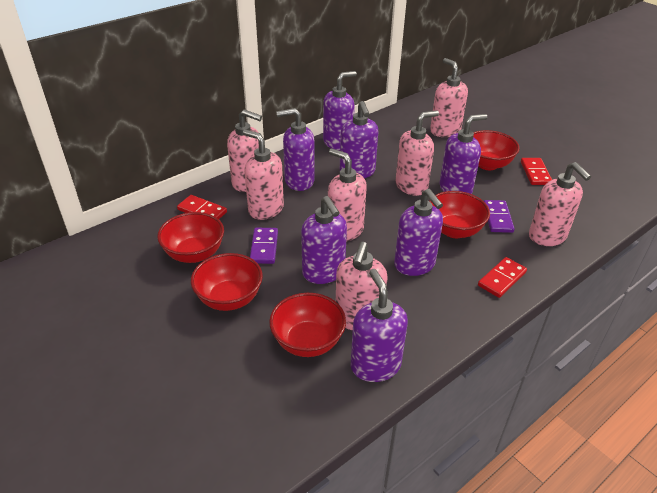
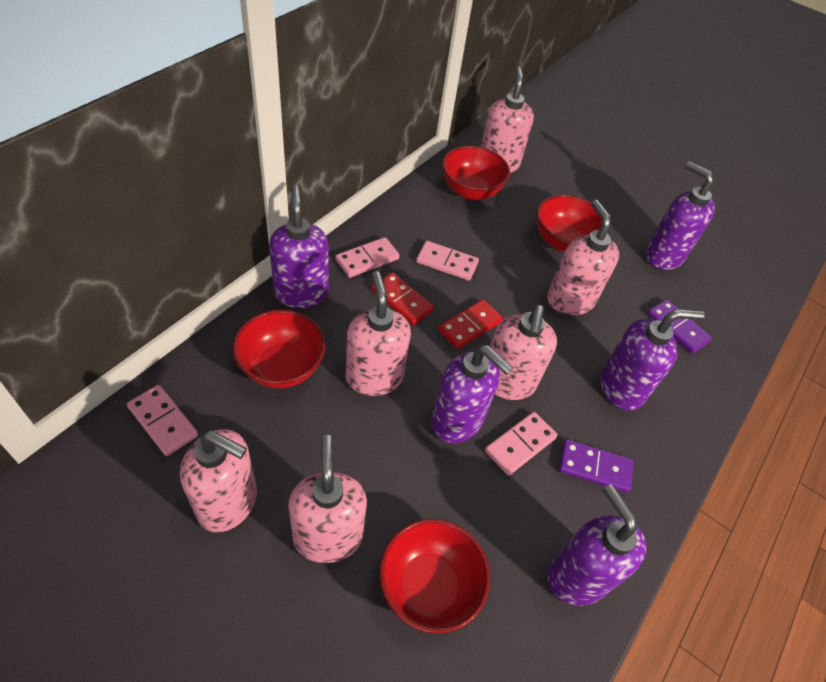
pink domino: none = 0 -> [127,385,198,456] [335,237,400,278] [416,241,479,281] [485,412,558,476] = 4
pink soap dispenser: [227,109,262,192] [243,130,284,220] [328,148,367,242] [336,242,388,331] [395,110,439,196] [430,58,468,137] [529,162,591,246] = 7 -> [180,429,257,532] [288,435,367,563] [346,271,411,396] [481,67,534,173] [490,305,557,400] [547,200,619,315] = 6
purple soap dispenser: [276,108,315,191] [301,196,347,284] [323,71,357,151] [340,101,379,178] [351,269,408,382] [394,189,443,276] [439,114,487,194] = 7 -> [269,185,329,308] [431,345,513,443] [547,484,647,606] [600,309,705,411] [646,161,715,270] = 5
red bowl: [157,212,224,263] [191,253,263,311] [269,293,346,357] [429,191,490,238] [473,130,520,170] = 5 -> [233,310,326,388] [379,519,490,634] [442,146,510,200] [537,195,602,252] = 4
red domino: [177,195,227,219] [478,257,527,298] [521,158,552,185] = 3 -> [371,272,434,325] [438,299,503,349] = 2

